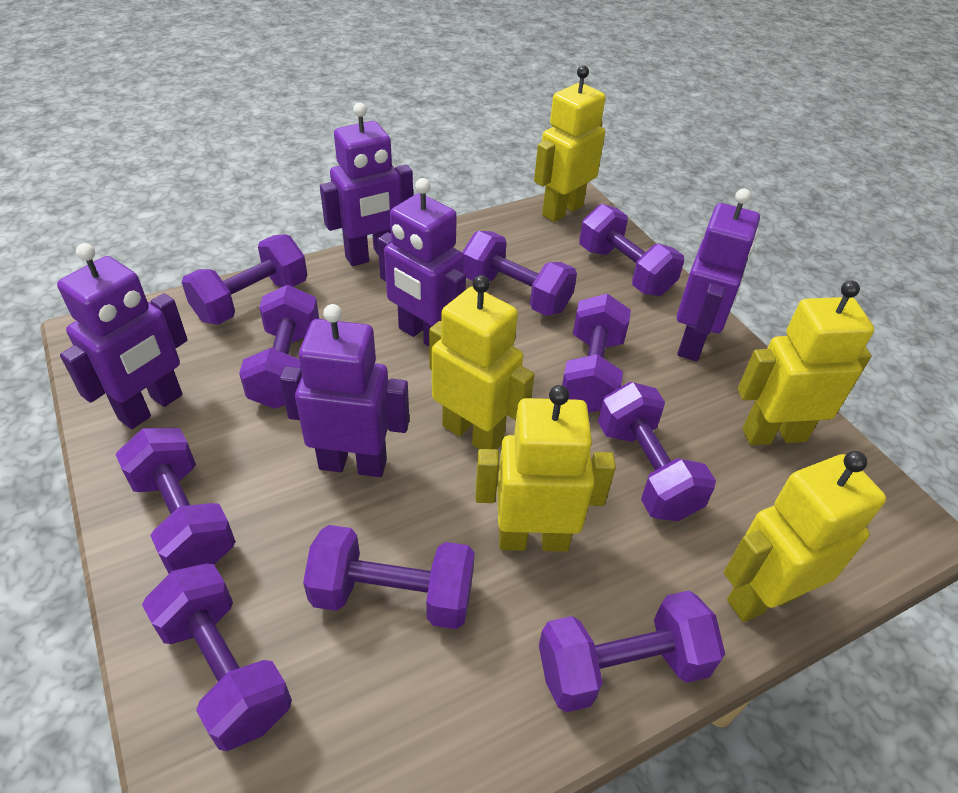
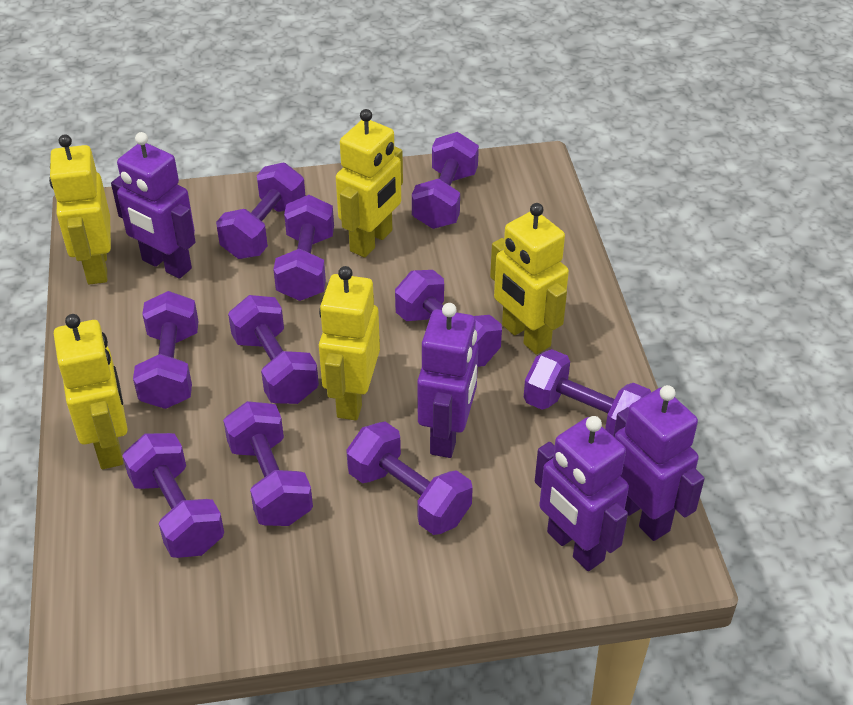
purple robot: [57,243,188,429] [279,304,409,477] [320,103,413,266] [378,178,466,347] [677,188,760,361] = 5 -> [111,132,196,279] [417,303,478,458] [535,416,629,571] [613,385,705,541] = 4

